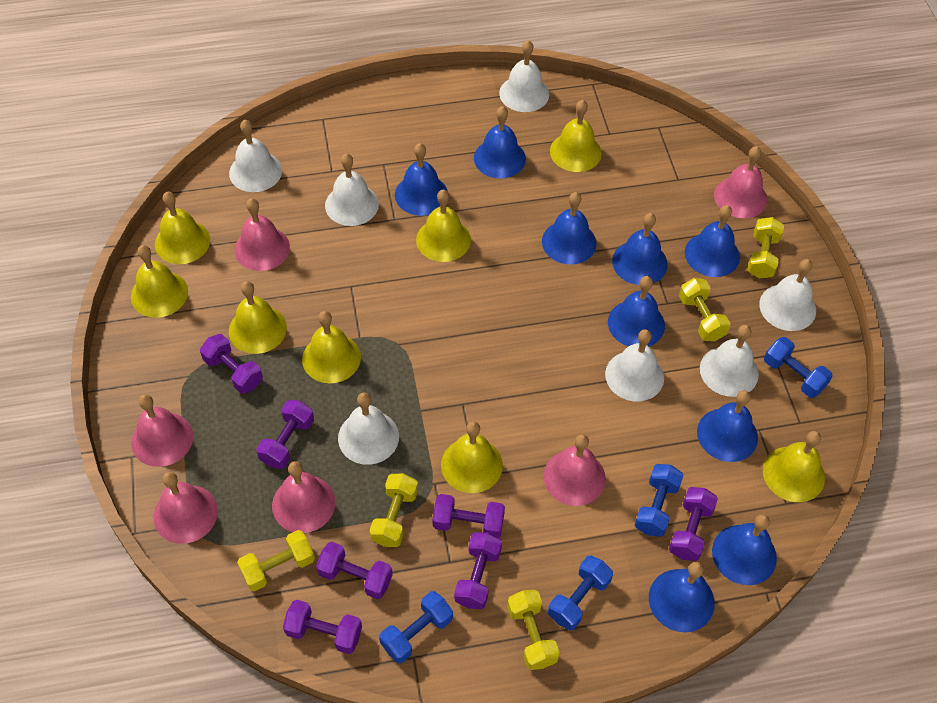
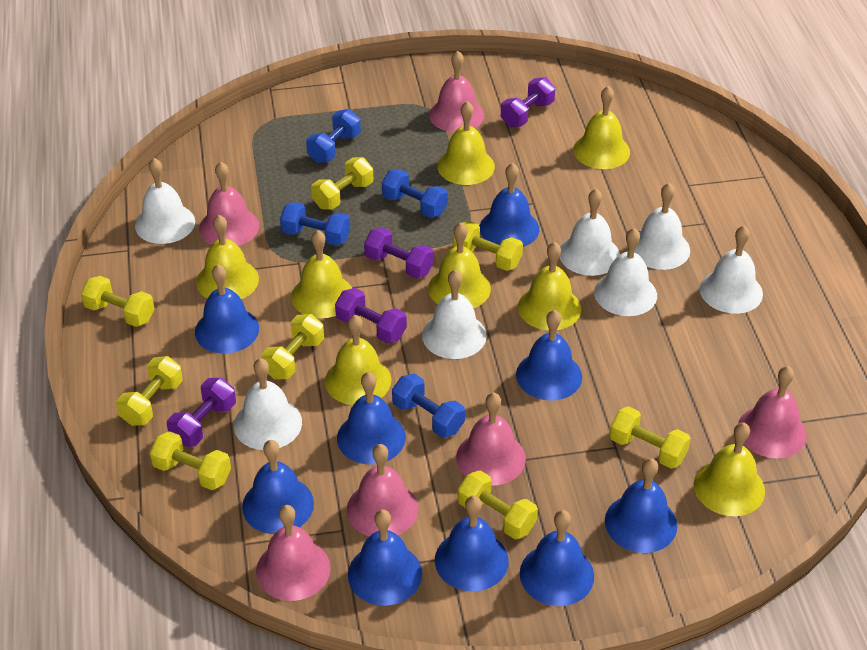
purple dumbbell: [200,334,263,394] [256,400,314,469] [283,600,362,654] [316,542,393,599] [433,494,505,538] [454,532,502,609] [669,487,718,561] = 7 -> [167,378,236,447] [335,288,407,344] [364,227,434,278] [501,77,555,127] = 4
yellow dumbbell: [237,530,315,592] [370,474,418,547] [507,590,560,670] [679,278,731,341] [747,217,784,278] = 5 -> [81,276,155,327] [116,356,183,426] [149,431,231,490] [261,314,324,379] [311,157,373,210] [453,221,523,271] [458,470,538,539] [609,406,691,469] = 8

